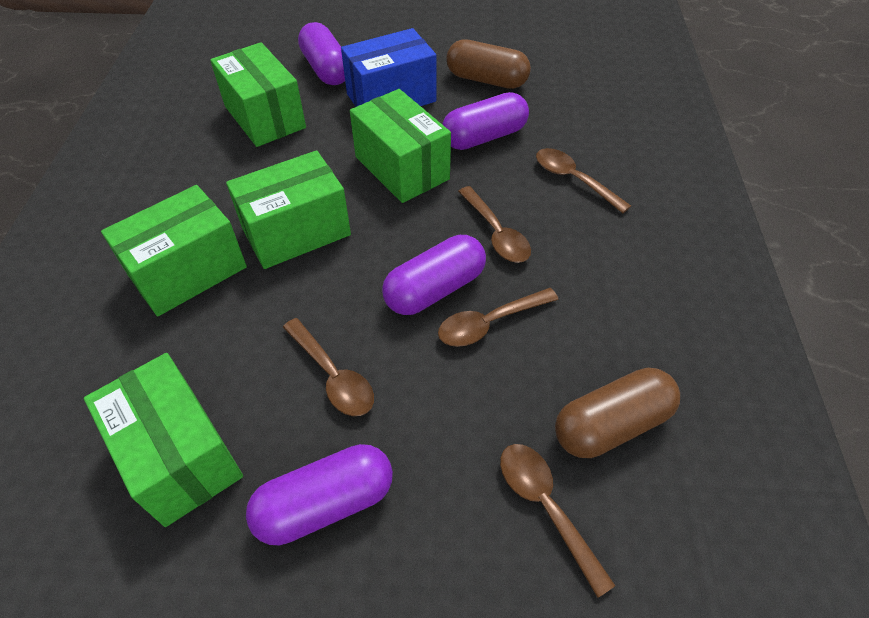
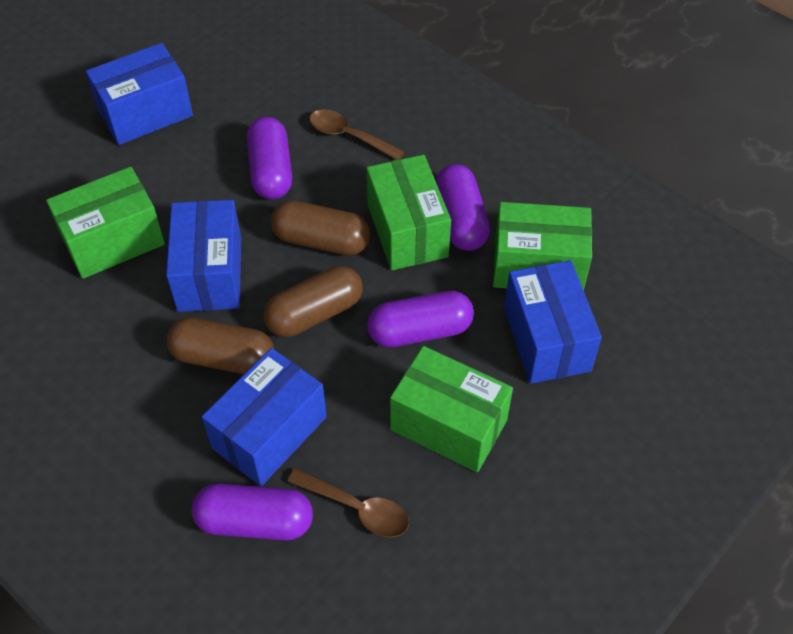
blue box: [341,28,437,107] = 1 -> [86,43,193,145] [166,200,241,312] [202,348,327,486] [504,260,602,384] = 4
brown capsule: [446,39,531,89] [555,368,680,458] = 2 -> [166,318,274,374] [263,266,363,337] [271,200,370,256] = 3
brown spoon: [283,318,374,416] [438,288,559,347] [458,186,531,263] [500,444,616,598] [536,148,631,213] = 5 -> [287,468,409,537] [309,109,405,160] = 2
green box: [84,353,243,527] [101,185,247,316] [210,42,306,147] [226,150,351,269] [350,89,451,203] = 5 -> [46,167,165,279] [366,155,451,270] [390,346,513,472] [493,202,592,291] = 4

